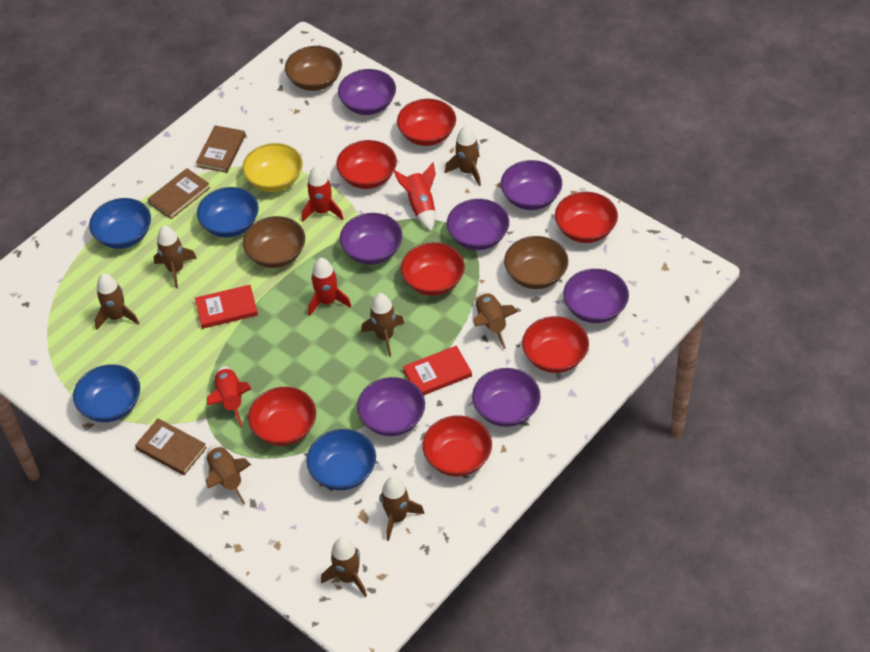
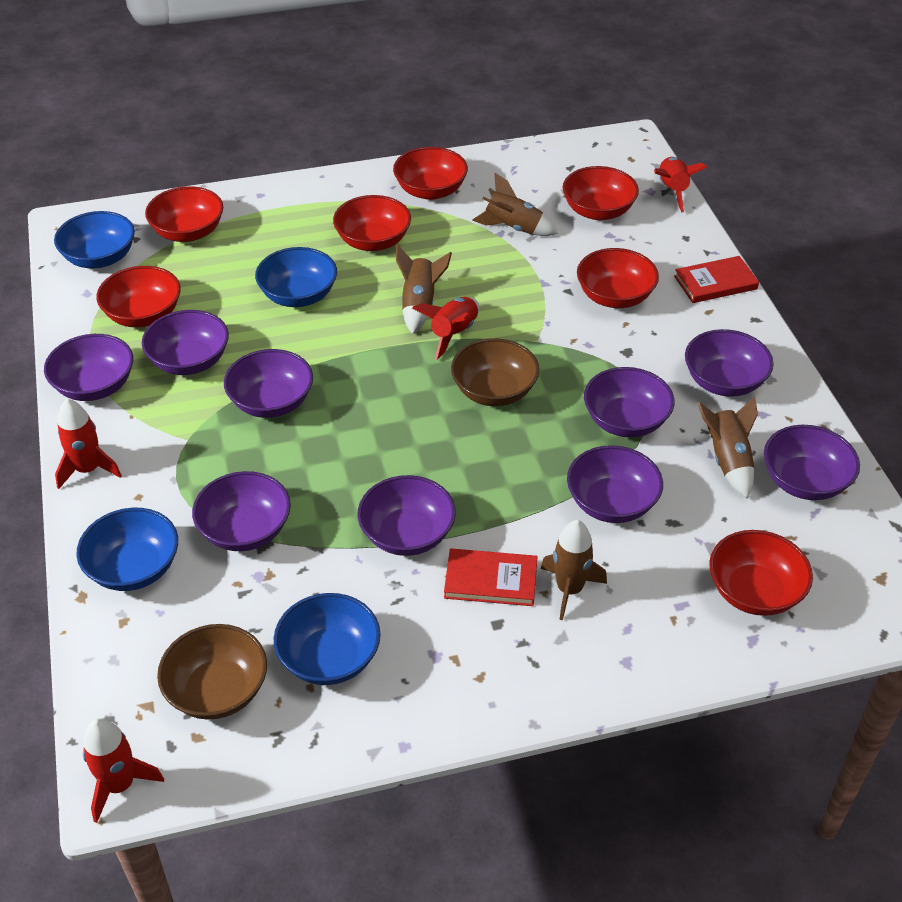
brown book: [135,418,207,475] [148,168,210,219] [196,125,246,173] = 3 -> none = 0
brown bowl: [243,216,305,268] [285,46,342,91] [504,236,568,289] = 3 -> [157,624,267,720] [451,338,539,406] = 2
brown rocket: [94,274,140,330] [154,226,197,289] [206,445,251,505] [321,537,367,597] [361,293,405,357] [380,476,425,541] [445,126,481,186] [474,291,518,349] = 8 -> [396,245,452,334] [472,173,558,236] [541,520,607,621] [697,396,758,499] = 4
purple bowl: [338,69,396,115] [340,213,402,265] [357,377,425,436] [447,199,509,250] [472,368,541,427] [501,160,562,210] [563,269,629,323] = 7 -> [44,334,133,401] [142,310,229,375] [192,471,291,551] [224,349,313,418] [358,475,456,556] [567,445,663,523] [584,367,675,437] [685,329,774,397] [764,425,860,500] = 9
yellow bowl: [242,143,303,192] = 1 -> none = 0

